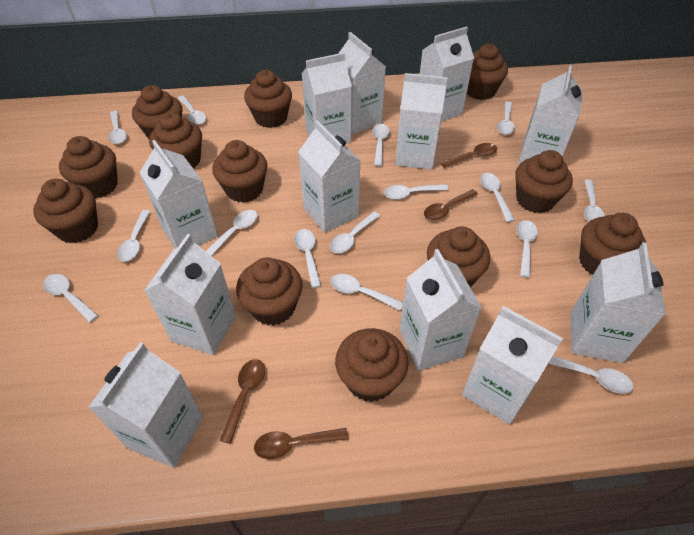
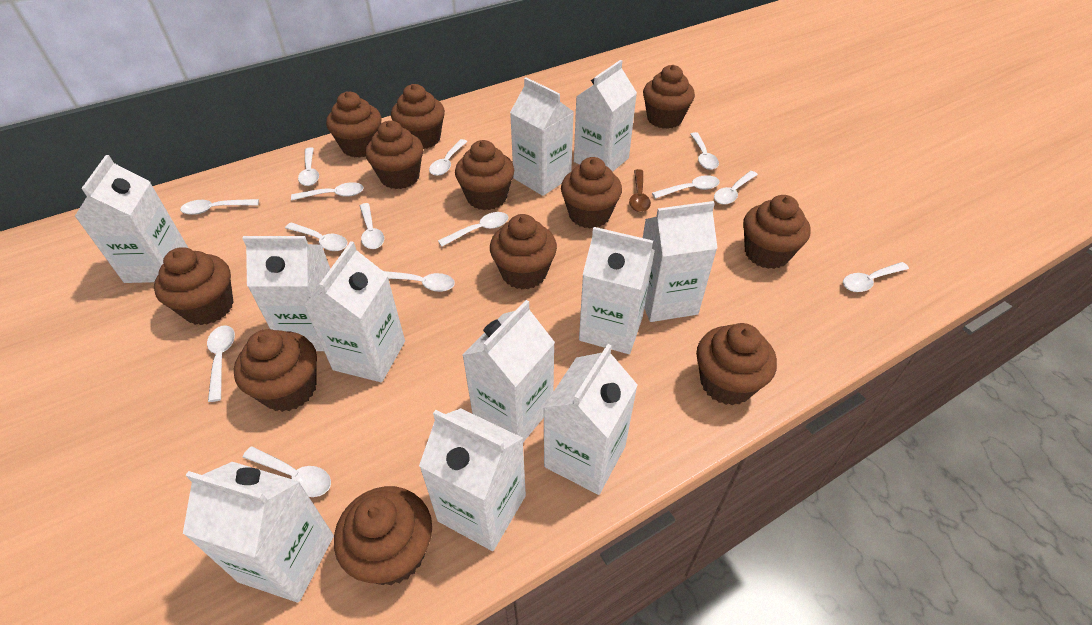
brown spoon: [219,359,265,444] [254,428,348,459] [424,189,478,220] [441,143,497,168] = 4 -> [629,169,651,212] = 1
white carton: [88,342,203,468] [139,140,218,249] [144,234,236,355] [298,120,361,233] [302,53,352,144] [338,32,386,134] [395,73,447,170] [399,249,482,371] [420,27,474,122] [462,306,563,425] [518,65,583,164] [570,242,666,363] = 12 -> [74,155,188,283] [183,462,334,602] [242,236,330,351] [303,241,405,382] [419,408,526,551] [462,300,555,442] [510,77,574,196] [543,344,638,495] [574,60,637,172] [579,227,655,354] [643,201,718,322] = 11
white spoon: [43,274,98,323] [109,111,127,144] [117,210,151,262] [178,95,206,125] [206,210,258,256] [294,229,321,288] [330,212,380,253] [330,274,403,310] [372,124,390,166] [384,184,449,200] [480,173,515,222] [497,102,515,135] [516,220,538,278] [548,356,633,394] [584,179,605,222] = 15 -> [180,199,259,215] [207,326,235,402] [243,447,331,497] [285,222,348,251] [291,182,364,200] [298,147,319,186] [360,203,384,249] [384,271,455,292] [429,139,467,176] [438,212,508,247] [652,175,720,199] [691,132,719,170] [714,171,758,205] [843,262,909,292] = 14

